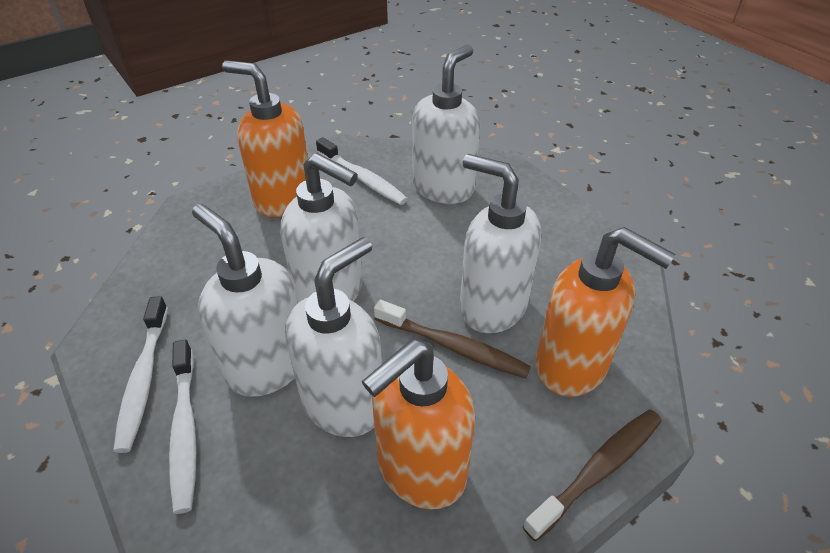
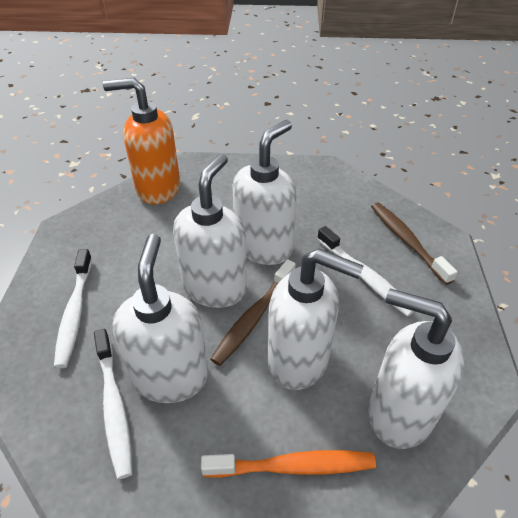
orange soap dispenser: [222,60,308,217] [362,339,475,510] [535,227,675,397] = 3 -> [103,78,180,205] = 1
orange toothbrush: none = 0 -> [201,450,376,478] = 1

